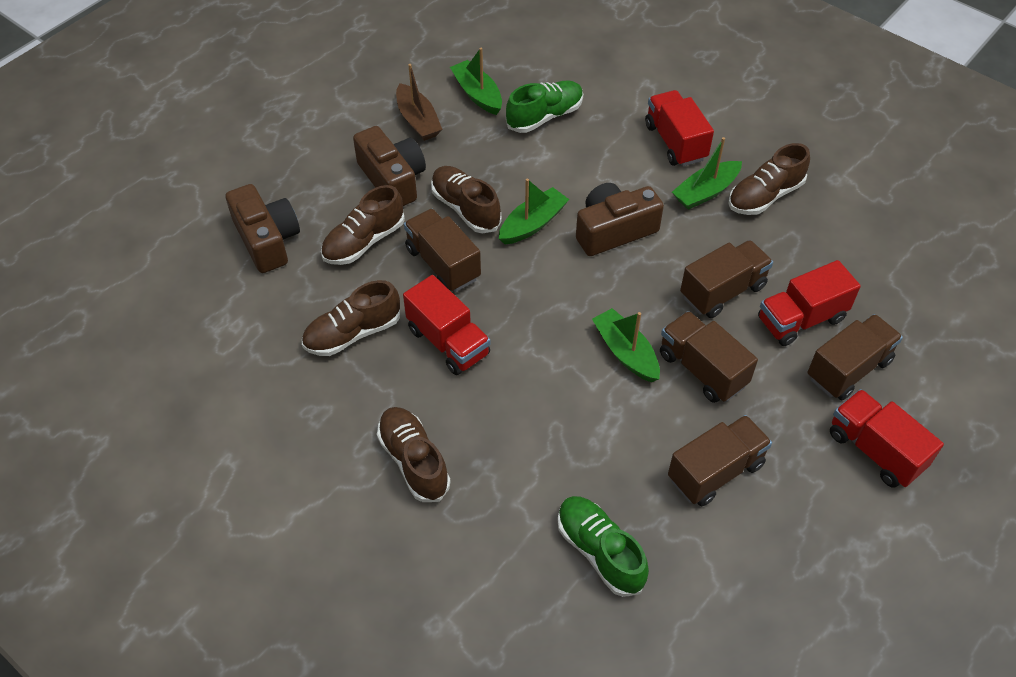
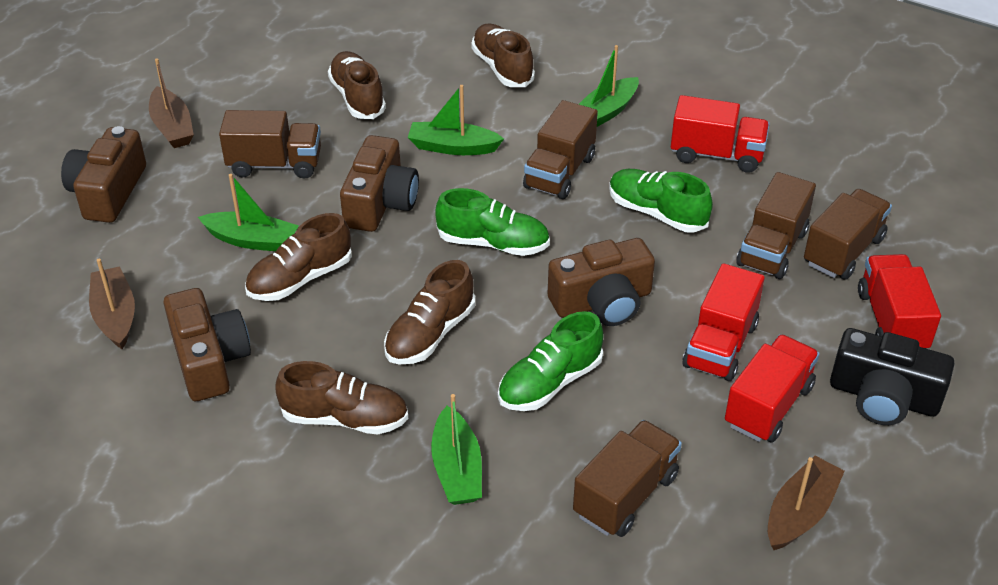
black camera: none = 0 -> [830,328,954,425] = 1
brown boat: [396,64,442,141] = 1 -> [89,259,135,349] [149,59,194,148] [768,456,845,550] = 3
brown camera: [226,184,300,273] [353,126,426,206] [576,183,664,256] = 3 -> [61,126,146,223] [163,288,251,401] [340,135,419,232] [548,238,655,326] = 4
green shoe: [506,80,583,133] [558,496,649,597] = 2 -> [436,188,550,256] [498,311,603,411] [609,169,713,232] = 3

